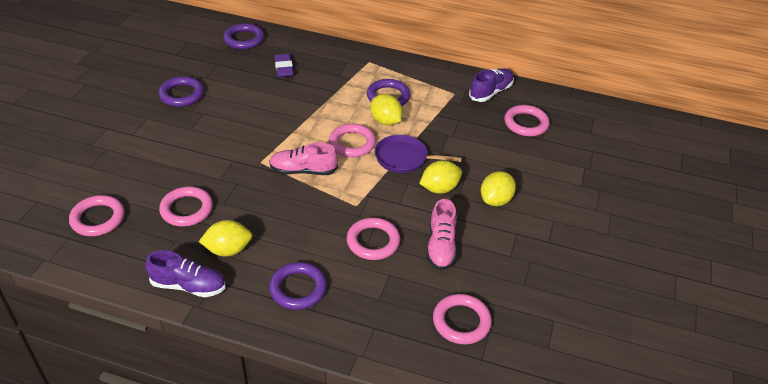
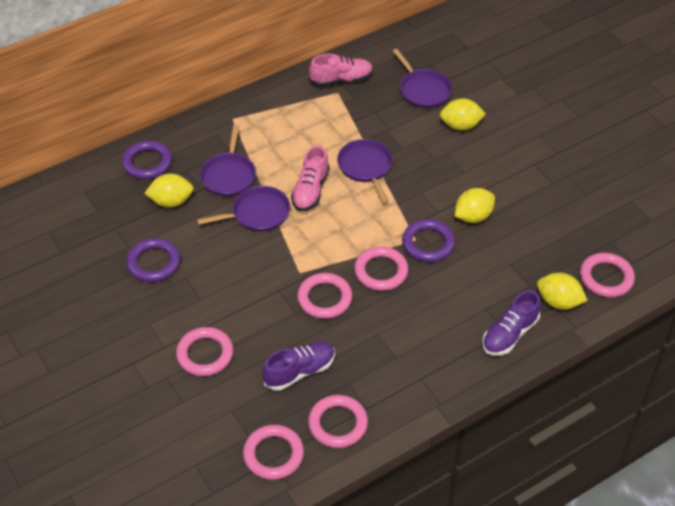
purple eraser: [274,54,294,78] = 1 -> none = 0
purple pan: [375,135,462,173] = 1 -> [197,186,290,232] [200,125,256,197] [337,139,393,203] [393,49,452,108] = 4
purple ring: [158,76,204,107] [223,23,264,49] [269,262,327,310] [367,79,410,106] = 4 -> [122,141,172,179] [126,238,180,282] [402,219,455,262] = 3

